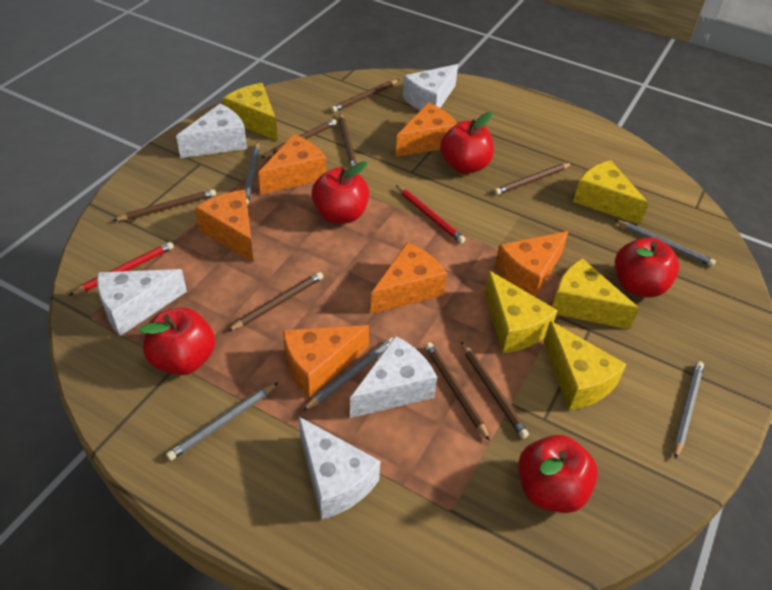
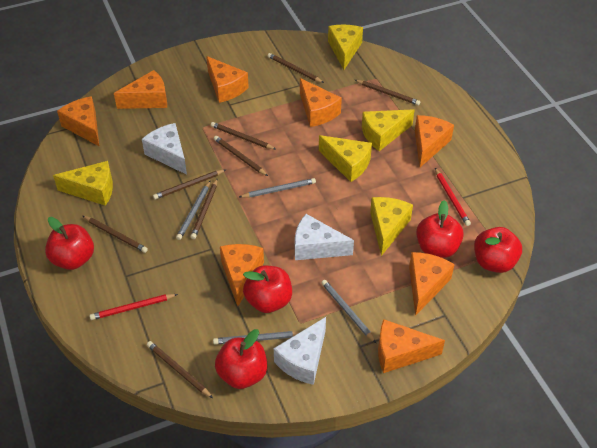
grey pencil: [166,382,278,461] [244,141,260,205] [303,337,393,411] [615,220,716,267] [674,361,704,459] = 5 -> [176,180,211,240] [213,331,300,345] [239,178,316,198] [321,280,376,343] = 4
orange cheese: [195,190,254,262] [258,134,326,194] [283,325,369,398] [371,242,447,314] [396,103,458,157] [495,231,569,297] = 6 -> [57,96,99,146] [114,70,167,109] [206,56,249,103] [220,244,264,306] [300,78,342,127] [378,319,445,373] [409,252,455,316] [415,115,454,167] = 8
white cheese: [97,269,187,336] [176,104,247,158] [299,417,380,520] [350,336,437,418] [403,64,458,110] = 5 -> [142,123,187,175] [274,317,326,385] [295,214,354,260] = 3

